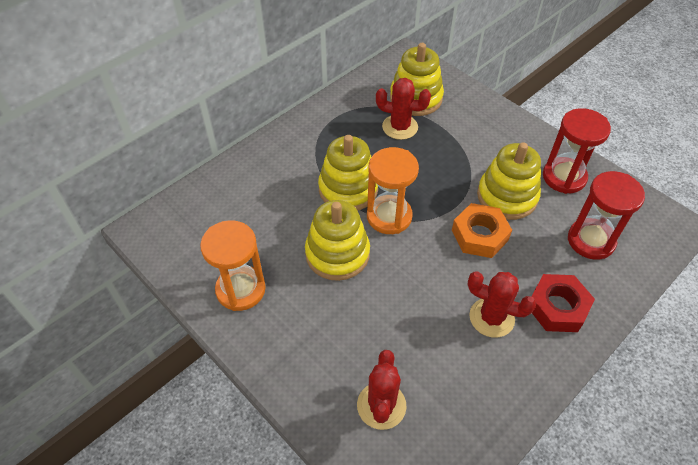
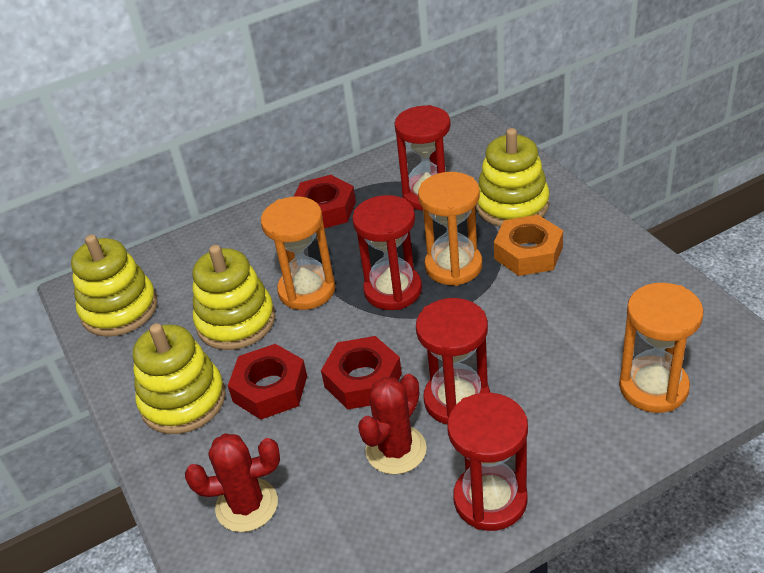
orange hourglass: [200,220,266,311] [367,147,419,234] = 2 -> [261,197,335,310] [418,172,482,286] [619,283,704,413] = 3
red cactus: [357,350,407,430] [376,78,431,140] [468,271,537,338] = 3 -> [185,433,280,532] [358,374,427,475] = 2
red hourglass: [543,108,611,194] [568,171,645,260] = 2 -> [352,195,422,310] [394,105,451,210] [416,298,490,424] [447,393,528,531] = 4
red nut: [531,274,595,332] = 1 -> [228,344,307,420] [293,175,356,228] [321,336,402,410] = 3

